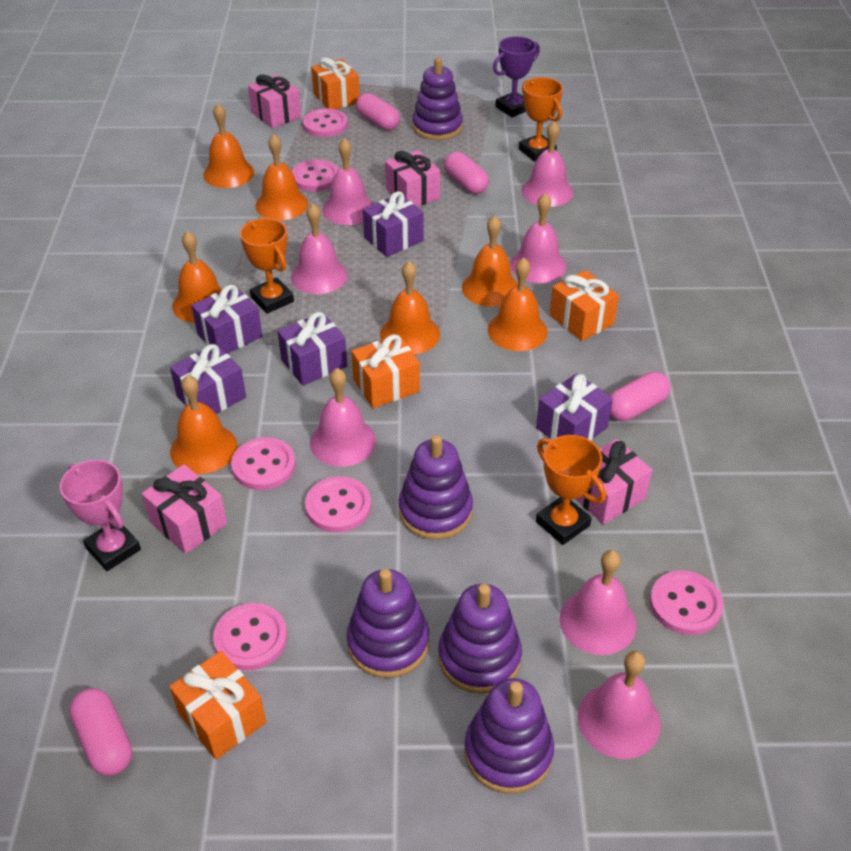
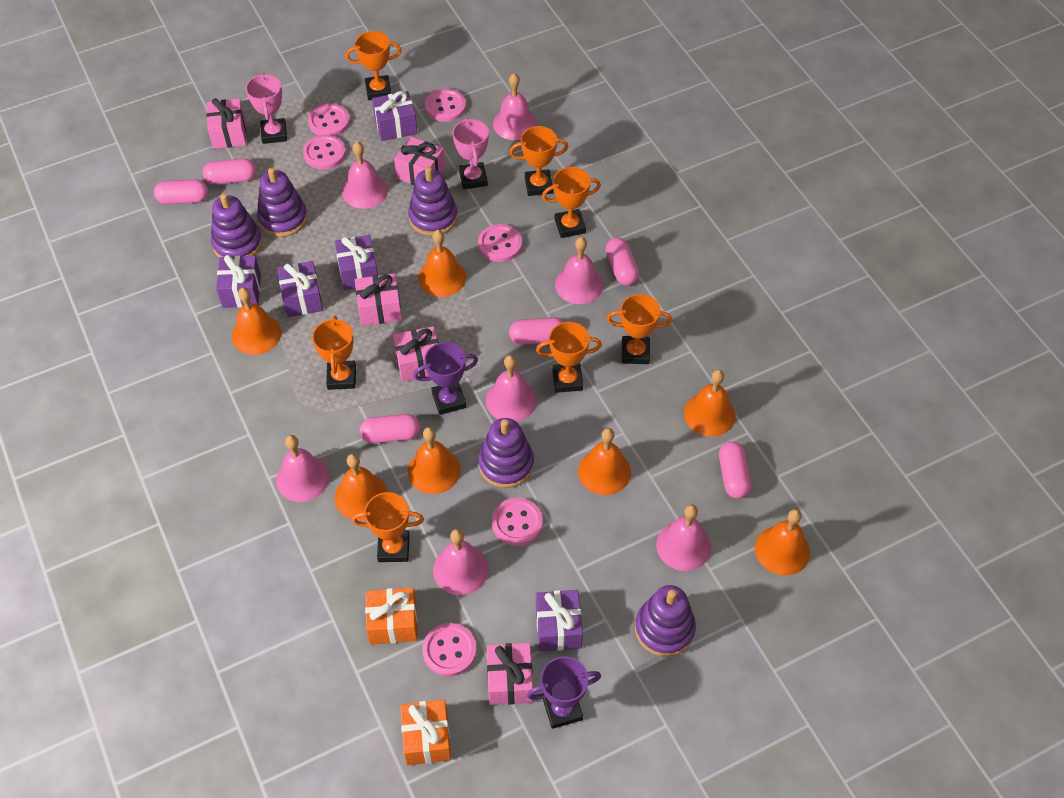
orange gift: [169,651,266,760] [311,57,360,109] [351,334,420,408] [550,270,619,341] = 4 -> [365,587,418,645] [400,699,451,765] = 2
orange trophy: [240,218,294,314] [519,77,563,162] [536,435,606,545] = 3 -> [312,316,356,390] [346,31,402,100] [352,492,424,562] [509,126,568,196] [536,322,602,393] [542,167,601,238] [607,294,672,364] = 7
pink capsule: [69,688,132,776] [356,93,400,130] [444,152,489,194] [610,372,671,421] = 4 -> [154,179,208,204] [202,158,256,184] [359,414,420,444] [509,317,564,345] [605,238,639,286] [719,441,751,499] = 6
pink gift: [142,464,227,554] [248,74,302,128] [385,150,440,207] [576,439,652,525] = 4 -> [207,98,246,149] [355,273,402,326] [393,326,439,382] [394,136,445,185] [487,643,533,705] = 5
pink trophy: [60,460,141,571] = 1 -> [246,73,287,144] [453,118,489,189] = 2
purple trophy: [493,36,540,117] = 1 -> [414,342,478,415] [527,656,601,729] = 2

